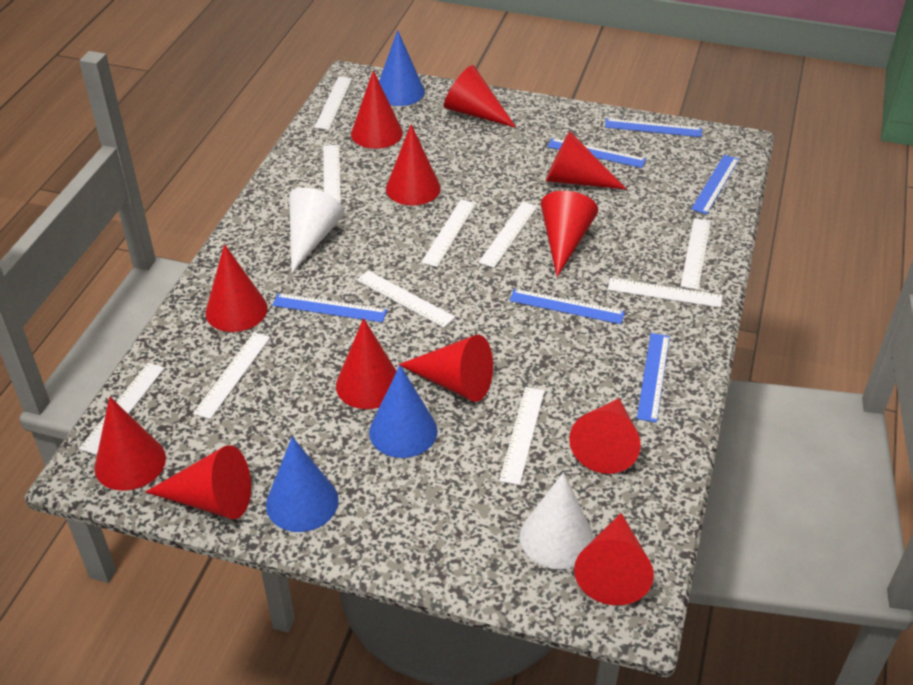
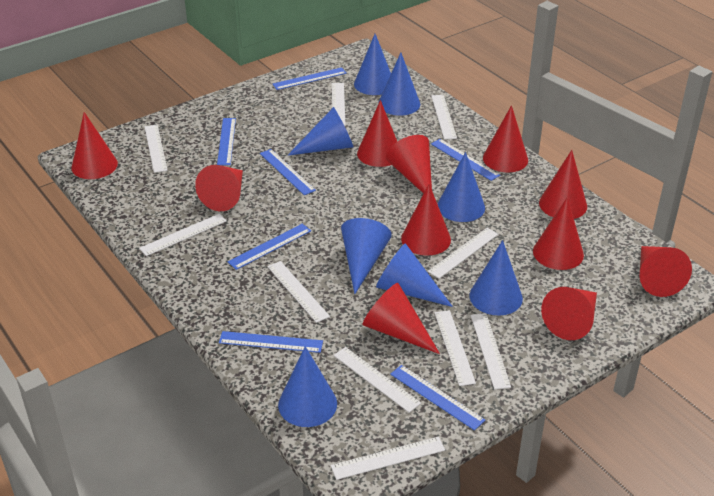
blue cone: [266,437,339,532] [369,365,438,458] [379,30,425,106] = 3 -> [278,346,337,427] [288,107,354,156] [341,218,392,294] [354,34,391,95] [376,243,453,307] [378,53,420,116] [438,152,485,222] [470,240,523,316] = 8
blue ruler: [272,293,387,322] [509,289,625,324] [547,138,646,168] [605,118,702,137] [637,333,670,423] [691,155,739,214] = 6 -> [217,118,236,165] [219,331,323,353] [228,224,311,270] [260,149,316,195] [273,67,347,90] [390,365,485,431] [431,139,500,181] = 7
red cone: [95,397,166,491] [145,445,251,519] [205,244,268,332] [336,318,397,409] [351,70,403,149] [386,124,441,206] [398,335,493,402] [444,65,516,128] [541,191,598,277] [546,131,626,189] [569,398,641,474] [574,513,654,605] = 12 -> [71,112,118,179] [195,165,243,211] [357,100,397,167] [363,283,440,354] [386,135,432,194] [401,184,451,256] [483,105,528,172] [533,197,584,270] [539,150,587,219] [541,287,597,340] [639,246,692,297] = 11
white cone: [289,187,345,273] [520,472,594,569] = 2 -> none = 0

